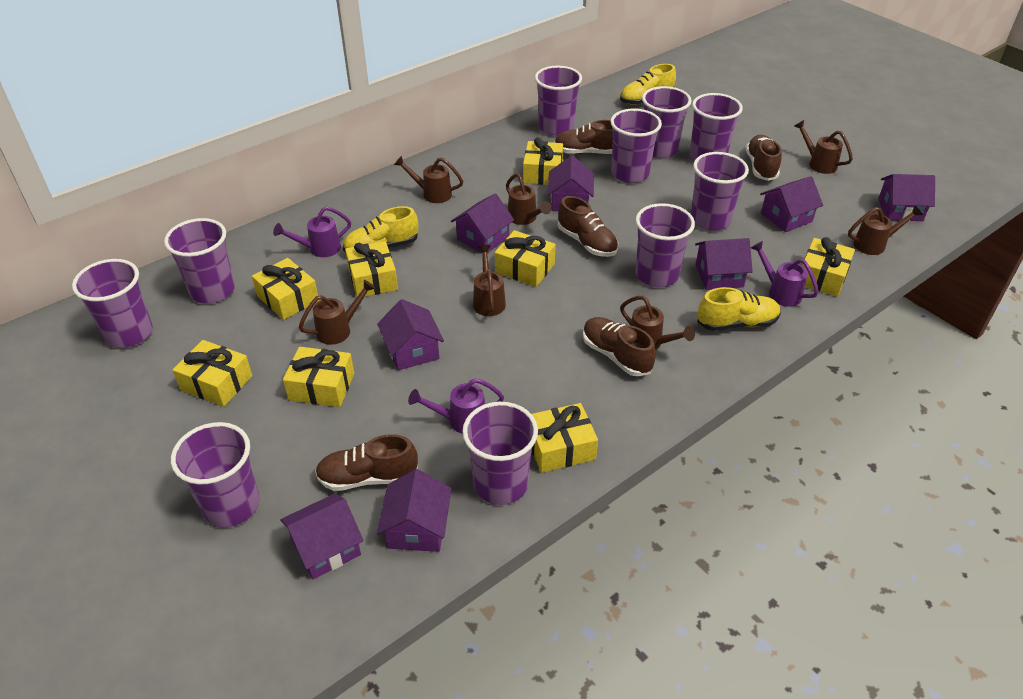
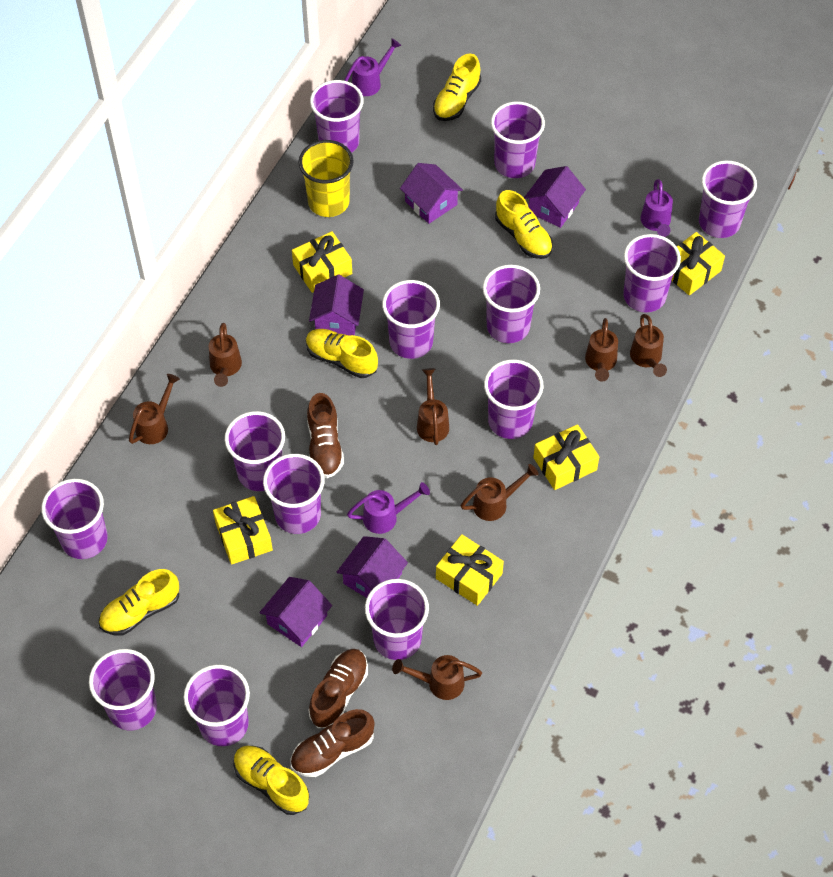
brown shoe: [315,434,418,491] [554,120,613,154] [558,196,618,257] [583,317,656,377] [746,135,782,181] = 5 -> [290,709,375,777] [307,393,344,478] [309,649,368,728] = 3
purple cup: [72,259,153,348] [164,218,235,304] [171,422,260,527] [462,402,538,505] [535,66,582,136] [610,109,662,183] [635,203,695,287] [642,86,691,158] [690,93,743,161] [691,152,749,231] = 10 -> [41,479,108,559] [89,649,157,731] [184,665,250,746] [225,411,285,491] [263,454,324,534] [310,80,364,153] [365,579,429,660] [382,280,440,359] [483,265,540,343] [484,360,543,439] [491,102,545,178] [623,234,681,313] [699,161,757,238] = 13
purple house: [280,493,363,579] [377,299,444,370] [377,469,451,552] [451,193,514,253] [548,155,594,211] [695,238,753,290] [760,176,823,232] [878,174,935,221] = 8 -> [259,577,332,647] [309,275,364,336] [337,536,408,598] [400,163,463,224] [524,166,586,228] = 5
yellow cup: none = 0 -> [298,140,354,217] = 1
yellow gift: [173,340,252,407] [252,258,319,320] [283,347,354,407] [345,241,398,297] [495,230,556,287] [523,137,563,185] [532,403,598,473] [802,237,855,297] = 8 -> [213,496,273,565] [292,231,352,293] [436,534,504,606] [533,424,599,490] [671,232,725,296] = 5
yellow shoe: [343,206,418,253] [620,64,676,105] [697,287,781,331] = 3 -> [99,569,179,635] [234,746,310,815] [306,329,378,378] [433,54,481,121] [495,190,553,259] = 5

